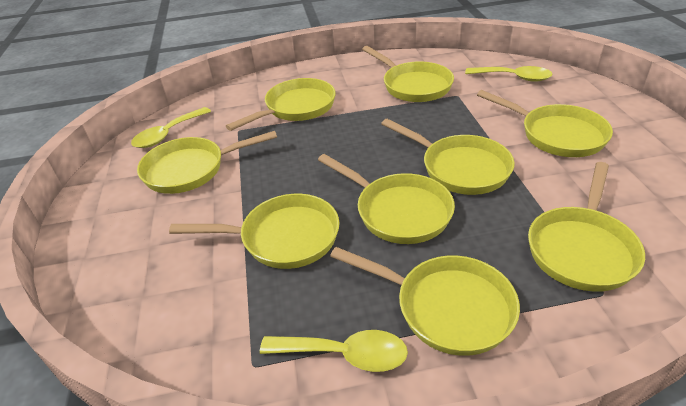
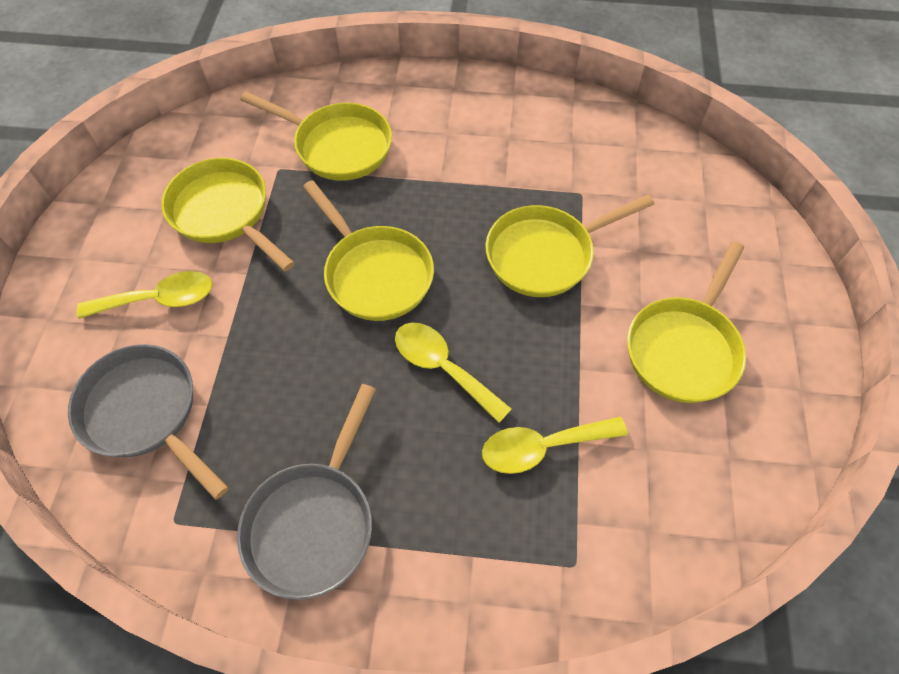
grey pan: none = 0 -> [68,344,228,500] [237,384,376,600] = 2
yellow pan: [137,131,277,194] [169,194,339,269] [226,78,336,131] [318,154,455,244] [330,247,520,356] [362,46,454,102] [381,119,515,195] [477,90,613,157] [528,162,645,292] = 9 -> [161,158,295,271] [240,92,392,181] [303,180,434,321] [486,195,654,297] [627,241,746,403] = 5

